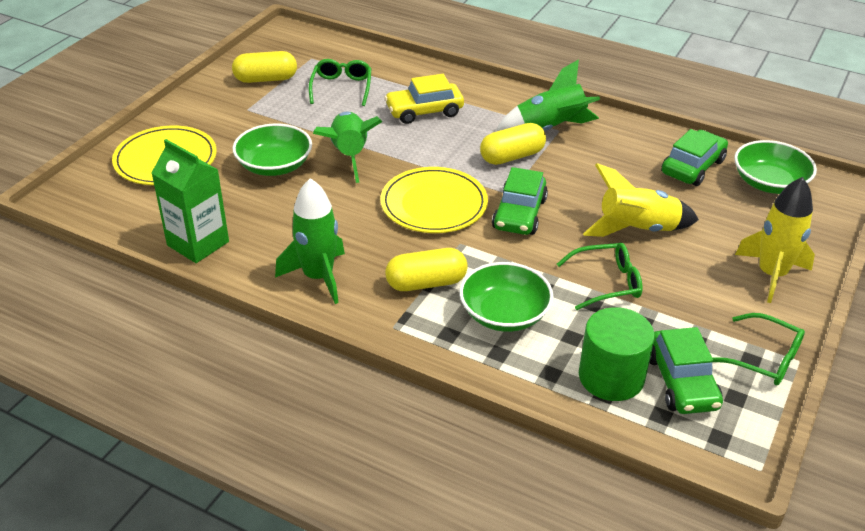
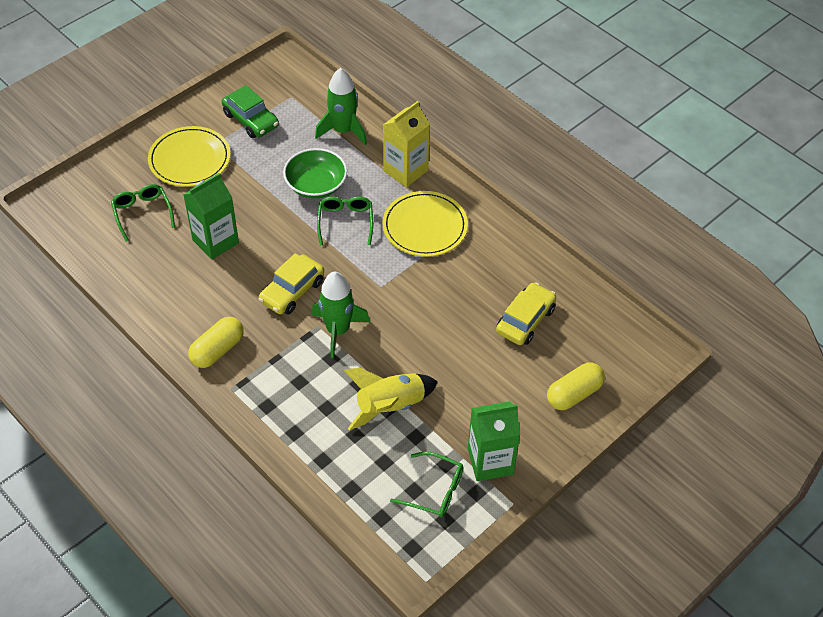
green bowl: [233,124,312,176] [459,262,553,332] [734,140,817,194] = 3 -> [283,148,347,198] = 1
green car: [492,167,548,235] [649,327,723,414] [661,129,728,186] = 3 -> [222,85,279,138] = 1
green carton: [152,139,229,263] = 1 -> [183,173,239,260] [468,401,520,481] = 2
green cylinder: [579,307,655,401] = 1 -> none = 0
green rocket: [275,178,345,304] [313,111,382,183] [496,59,600,131] = 3 -> [312,272,370,358] [315,68,367,145] = 2
yellow capsule: [232,51,297,83] [385,248,468,291] [480,123,546,165] = 3 -> [188,317,244,368] [547,362,605,410] = 2
yellow car: [384,74,464,124] = 1 -> [259,253,324,315] [496,282,556,345] = 2
yellow carton: none = 0 -> [383,101,430,187] = 1
yellow rocket: [583,163,699,237] [735,177,815,303] = 2 -> [344,368,438,430] = 1

